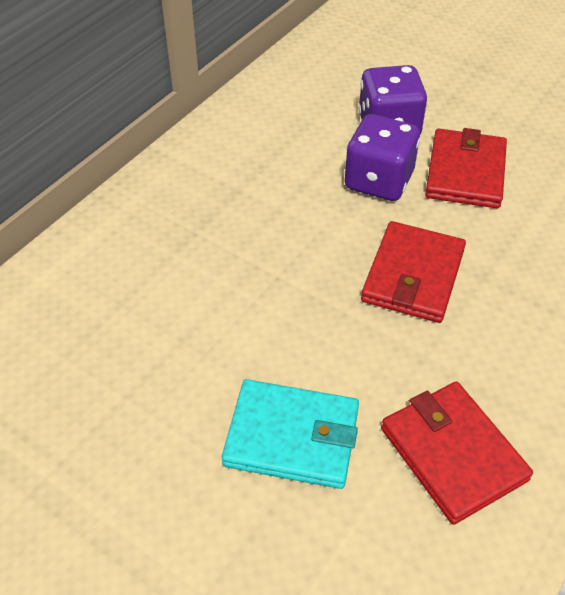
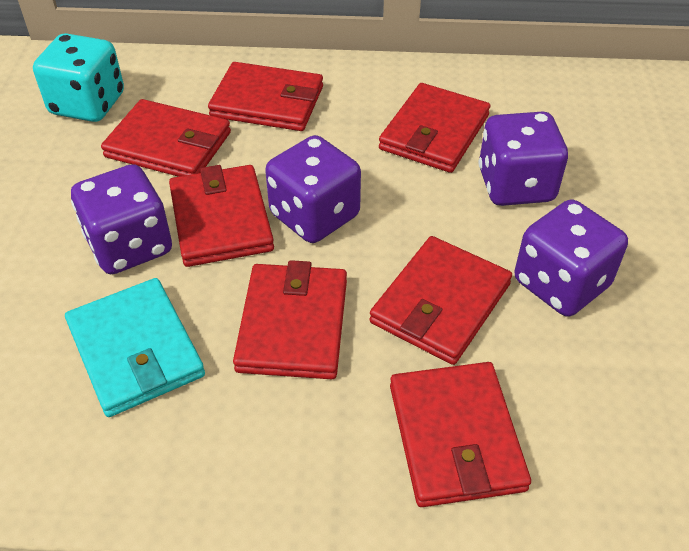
purple dice: [344,114,420,201] [358,65,427,135] = 2 -> [71,164,172,274] [265,135,361,243] [479,111,568,206] [515,199,628,317] = 4
red wallet: [361,221,466,323] [381,382,533,525] [425,128,507,208] = 3 -> [101,99,231,177] [169,165,274,267] [208,62,323,131] [233,260,347,379] [370,236,512,365] [379,83,490,173] [390,362,531,507] = 7
turquoise dice: none = 0 -> [33,33,124,122] = 1

